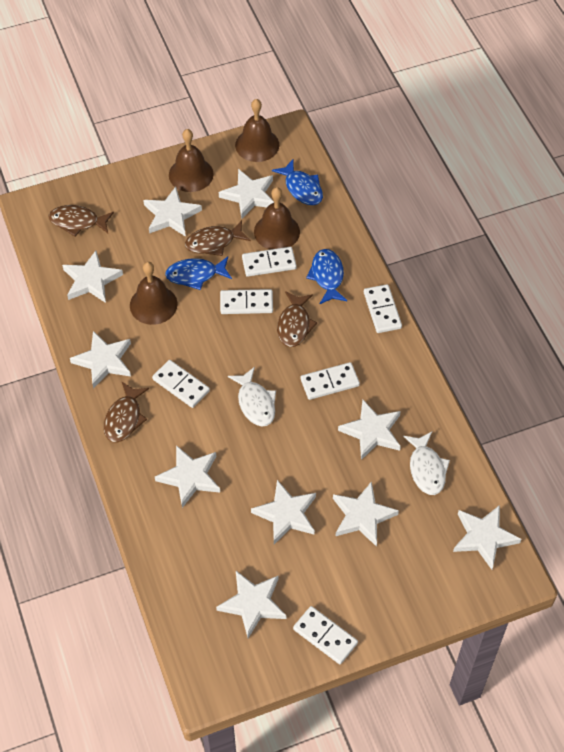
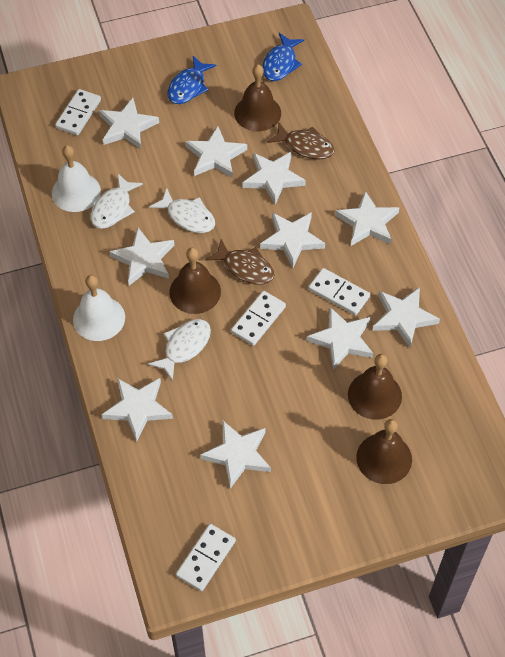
blue fish: [165,256,232,290] [272,159,323,205] [306,249,347,304] = 3 -> [167,56,216,104] [262,33,304,81] = 2
brown fish: [49,205,114,237] [103,381,149,442] [185,220,251,256] [277,291,317,347] = 4 -> [205,239,275,285] [267,123,335,160] = 2
white bell: none = 0 -> [52,145,101,212] [73,275,125,341] = 2
white domino: [152,360,210,408] [220,289,273,314] [242,247,297,277] [293,606,358,664] [301,362,360,400] [364,284,402,333] = 6 -> [55,89,101,135] [176,524,236,591] [231,291,286,346] [308,268,370,315] = 4
white fish: [228,367,276,426] [403,432,450,495] = 2 -> [91,174,143,229] [148,319,211,381] [149,188,215,233] = 3

